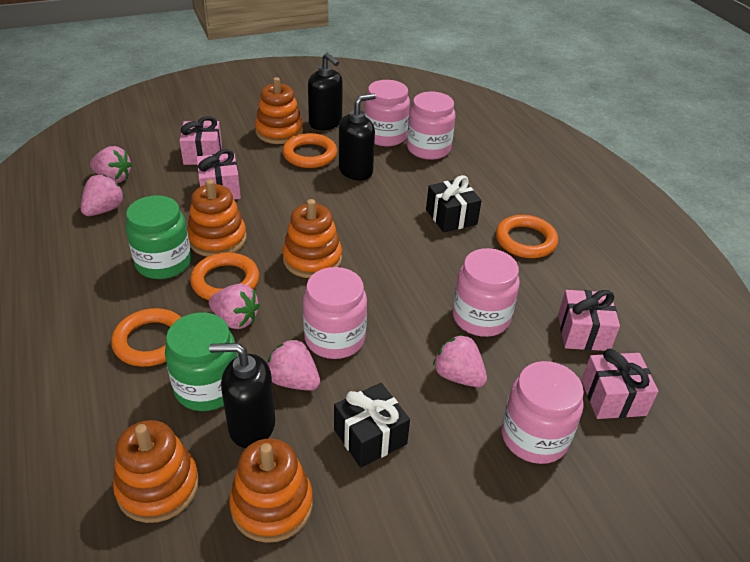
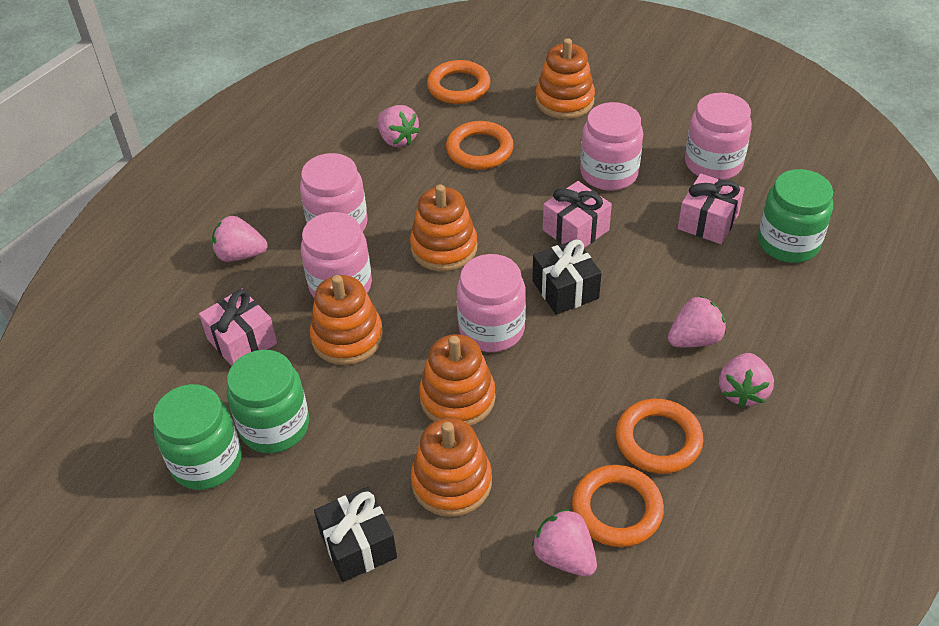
black soap dispenser: [209,343,275,448] [308,53,343,130] [339,93,376,180] = 3 -> none = 0
green jar: [126,195,191,279] [165,313,238,411] = 2 -> [153,384,242,490] [227,350,309,453] [758,169,833,263] = 3
pink gift: [180,116,222,165] [196,149,241,200] [558,290,620,351] [581,349,659,419] = 4 -> [199,289,277,366] [543,181,612,248] [678,174,744,244] = 3

